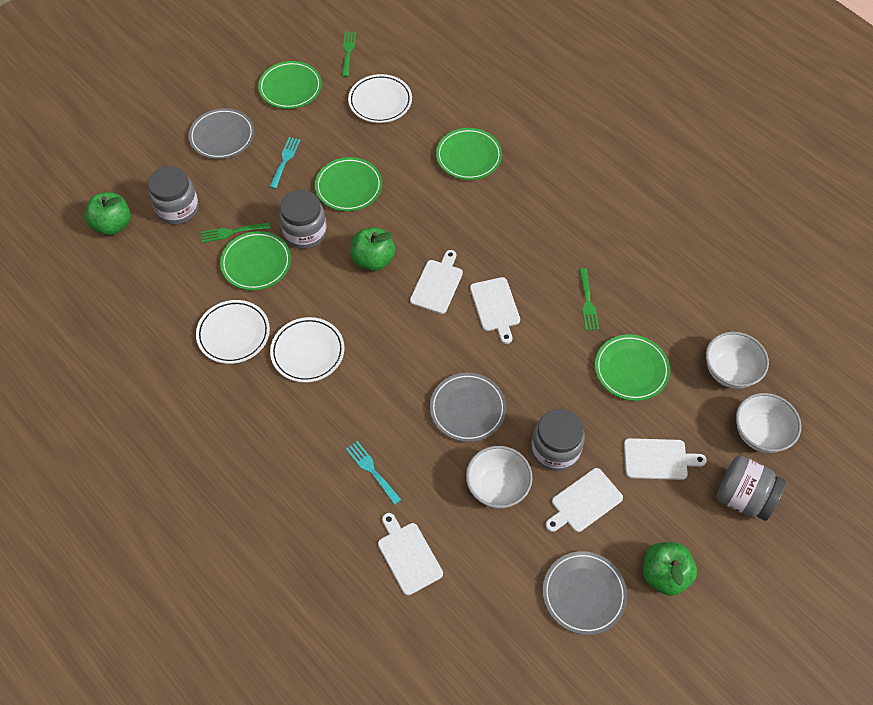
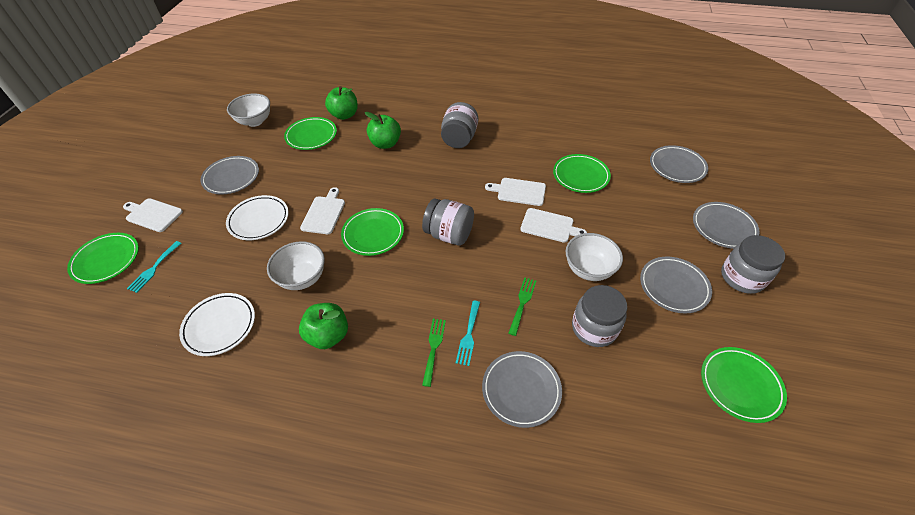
green fork: [201,222,270,243] [342,31,356,77] [579,268,599,331] = 3 -> [422,319,446,387] [508,277,536,336] = 2
grey plate: [189,108,254,159] [430,373,506,442] [543,551,627,635] = 3 -> [200,156,259,195] [482,351,562,428] [640,257,712,313] [650,145,708,183] [693,202,760,249] = 5
white cutting board: [378,513,443,595] [410,250,463,314] [470,277,520,344] [545,468,623,532] [624,438,707,480] = 5 -> [123,198,183,232] [300,187,345,234] [485,178,546,206] [520,208,587,243] = 4
white plate: [196,300,270,364] [270,317,345,383] [348,74,412,123] = 3 -> [179,293,255,356] [226,195,289,240] = 2

